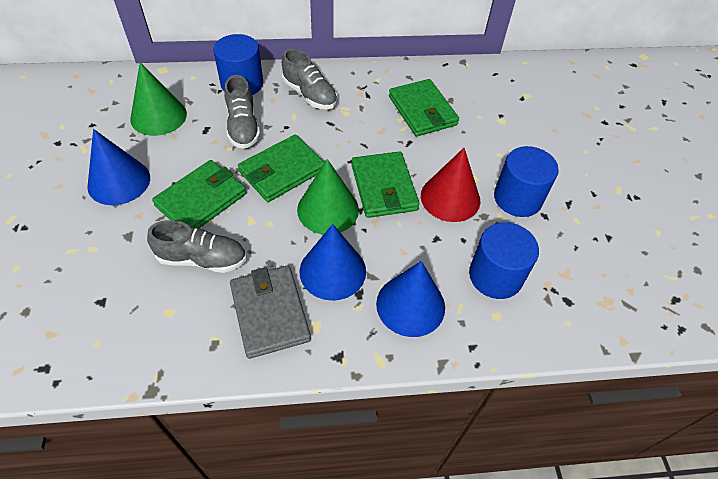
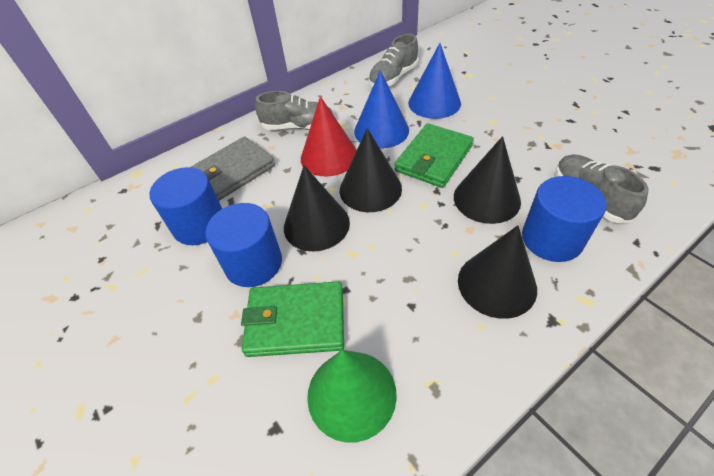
black cone: none = 0 -> [284,165,350,251] [340,128,402,212] [454,136,521,224] [458,225,537,319] = 4
blue cone: [87,129,150,205] [299,224,366,301] [376,261,445,337] = 3 -> [354,70,409,149] [408,43,461,119] = 2
green cone: [130,62,187,136] [297,159,359,234] = 2 -> [307,350,397,443] = 1
green wallet: [152,160,247,228] [238,135,325,202] [351,151,420,218] [389,79,459,136] = 4 -> [241,281,344,357] [395,123,474,188] = 2

